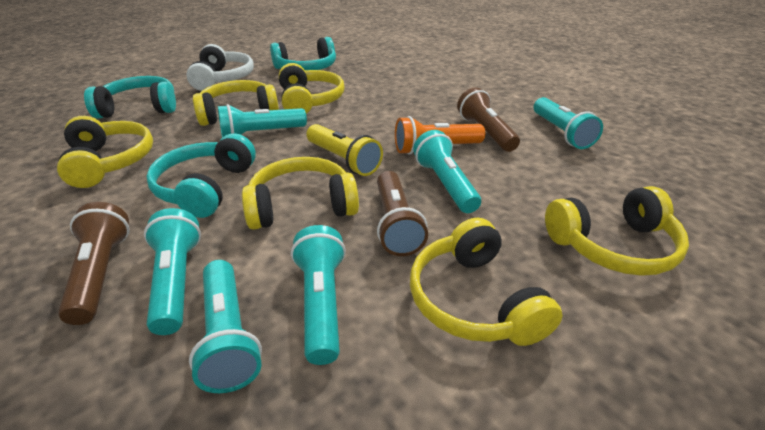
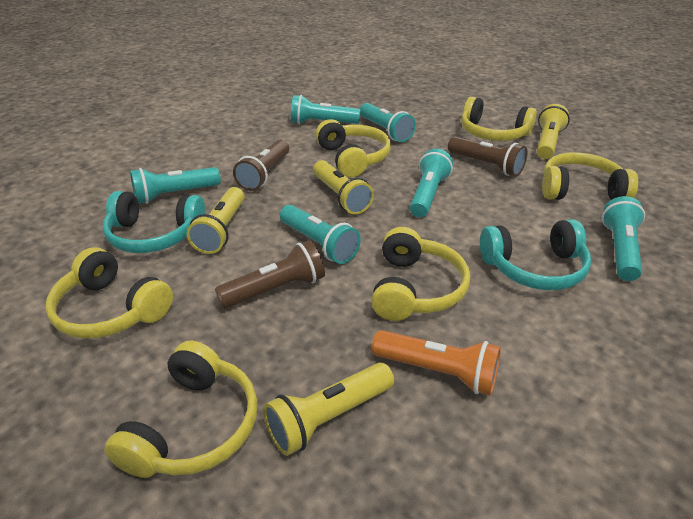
turquoise headphones: [84,76,176,118] [146,133,256,218] [270,37,336,70] = 3 -> [103,191,206,253] [480,219,591,290] = 2
white headphones: [186,44,254,91] = 1 -> none = 0
yellow flashlight: [306,124,383,176] = 1 -> [187,187,245,254] [263,363,394,456] [313,160,374,214] [537,104,570,159] = 4

